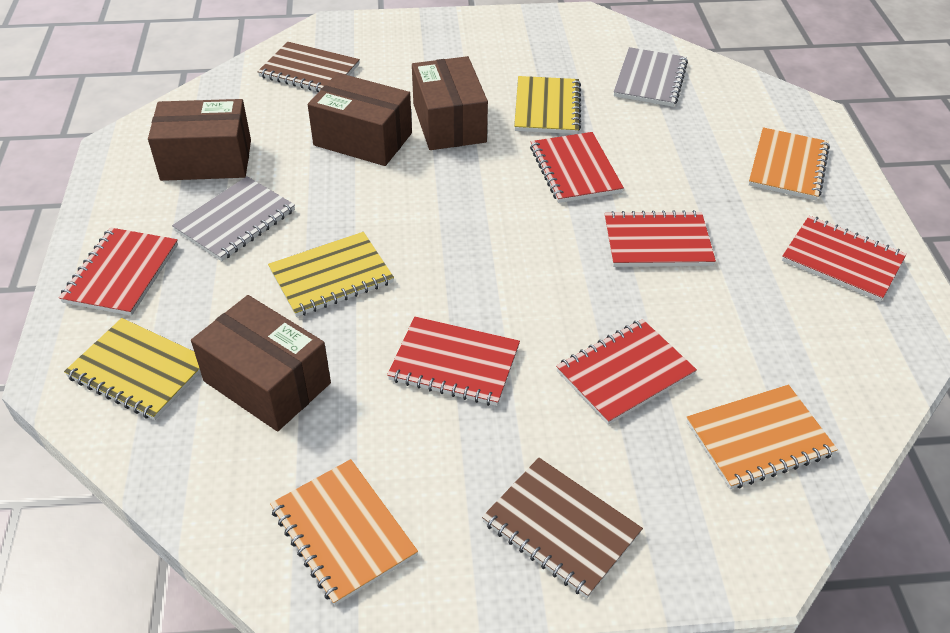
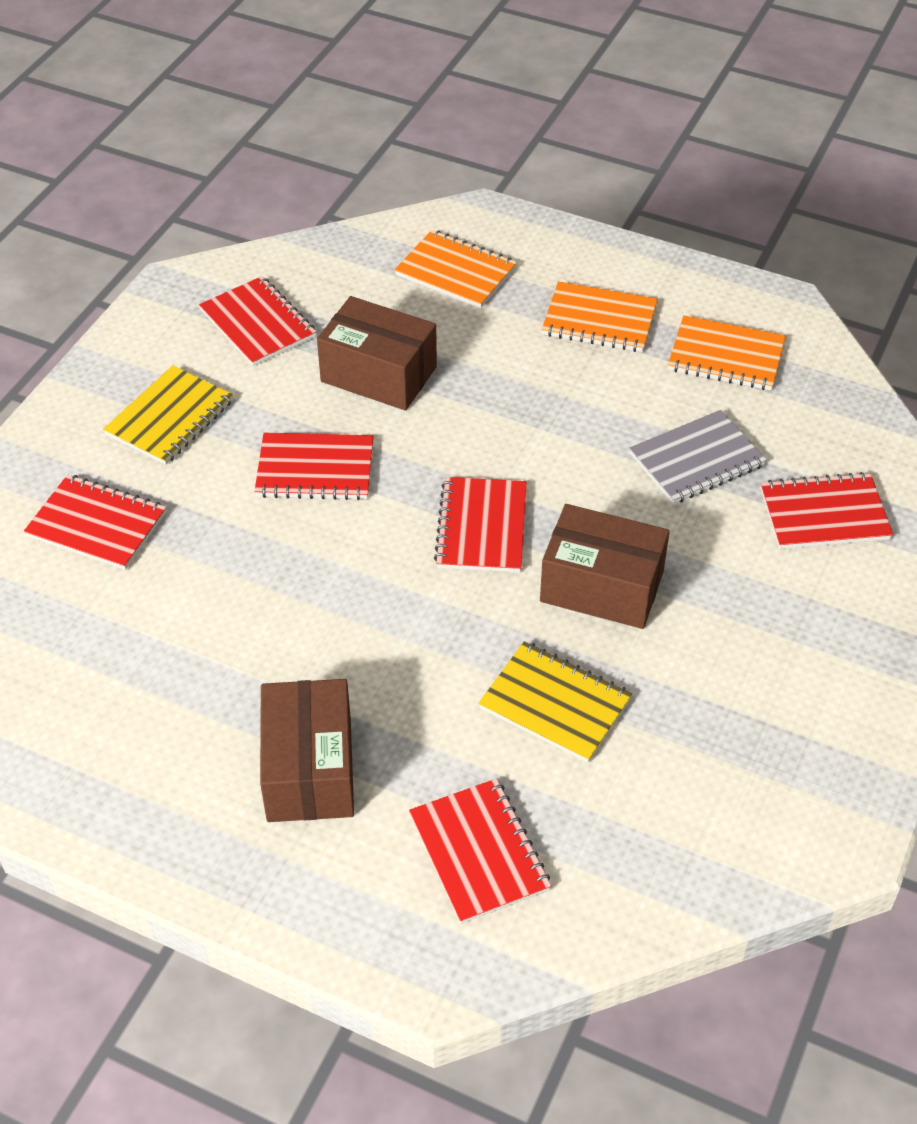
brown box: [148,99,251,181] [191,295,331,431] [308,73,412,166] [412,56,488,150] = 4 -> [260,679,354,822] [317,296,437,411] [540,504,670,629] = 3
brown notebook: [257,42,360,92] [482,458,643,598] = 2 -> none = 0
grey notebook: [172,176,295,261] [614,47,688,107] = 2 -> [629,410,767,504] = 1
yellow notebook: [64,318,201,420] [268,232,394,317] [514,76,581,134] = 3 -> [103,365,233,465] [478,641,632,763] = 2

